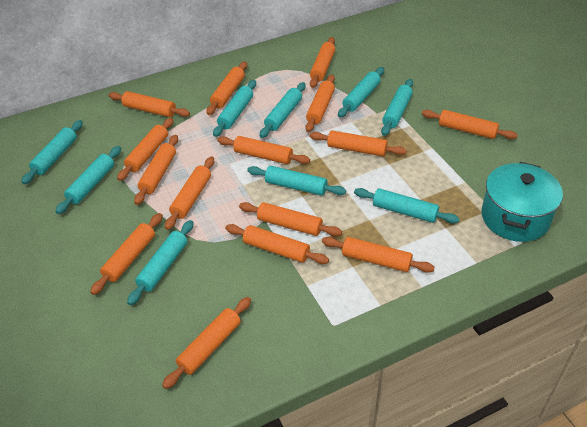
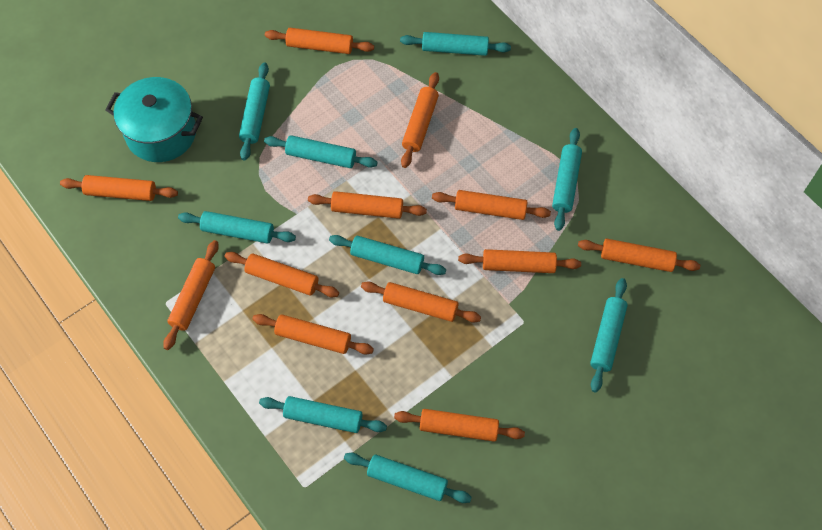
orange rolling pin: [90,213,163,295] [109,91,190,117] [117,118,173,181] [134,135,178,205] [162,297,251,389] [165,156,214,230] [207,61,247,115] [217,136,310,164] [225,224,329,264] [239,202,342,236] [305,74,335,132] [309,130,407,156] [310,37,335,88] [322,237,435,273] [422,110,517,139] = 15 -> [60,175,178,201] [163,240,219,350] [224,252,339,297] [252,314,374,355] [265,28,374,54] [308,191,427,219] [361,282,481,323] [394,409,525,442] [401,72,439,168] [432,190,551,220] [458,249,581,273] [578,239,700,272] = 12

